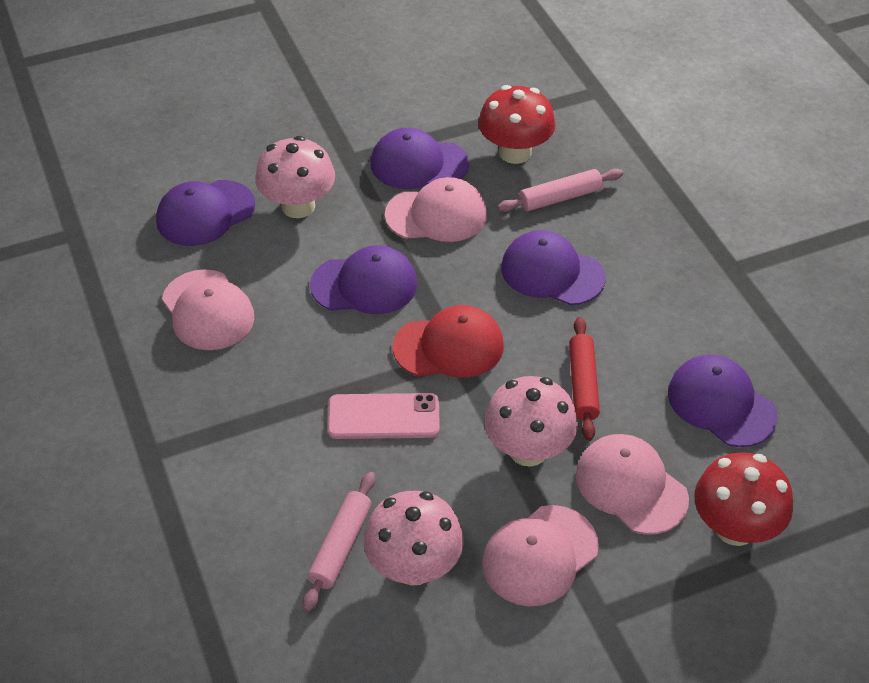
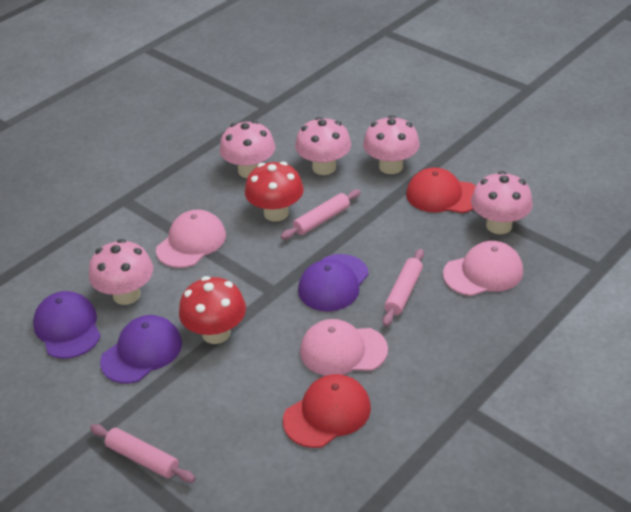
pink cap: [162,269,254,350] [385,177,487,242] [482,505,599,606] [576,434,689,535] = 4 -> [156,209,226,268] [300,319,388,376] [443,241,523,296] = 3
pink mushroom: [255,136,335,218] [364,491,463,586] [484,376,578,467] = 3 -> [89,239,153,305] [220,120,275,178] [295,117,351,175] [363,115,420,174] [471,171,533,234] = 5
pink phone: [327,393,440,439] = 1 -> none = 0
pink rolling pin: [302,472,375,612] [497,169,623,212] = 2 -> [90,424,195,483] [281,189,361,239] [383,249,424,326] = 3
purple cap: [156,180,255,246] [310,245,418,314] [371,128,469,189] [501,230,606,305] [668,355,778,447] = 5 -> [33,291,101,359] [100,315,182,384] [298,254,369,312] = 3
red cap: [393,305,504,378] = 1 -> [283,374,371,448] [406,168,476,213] = 2
red rolling pin: [569,317,600,441] = 1 -> none = 0

